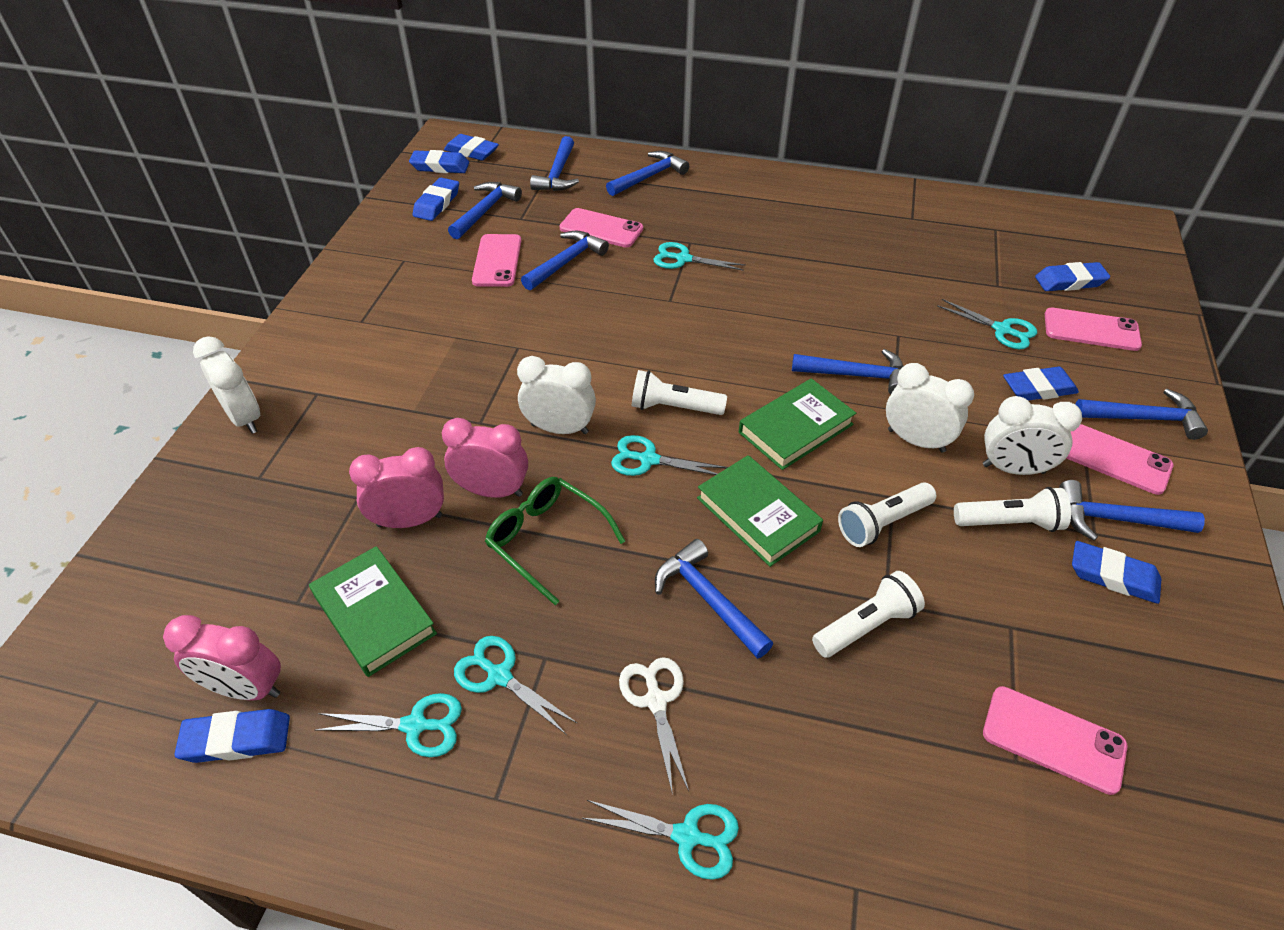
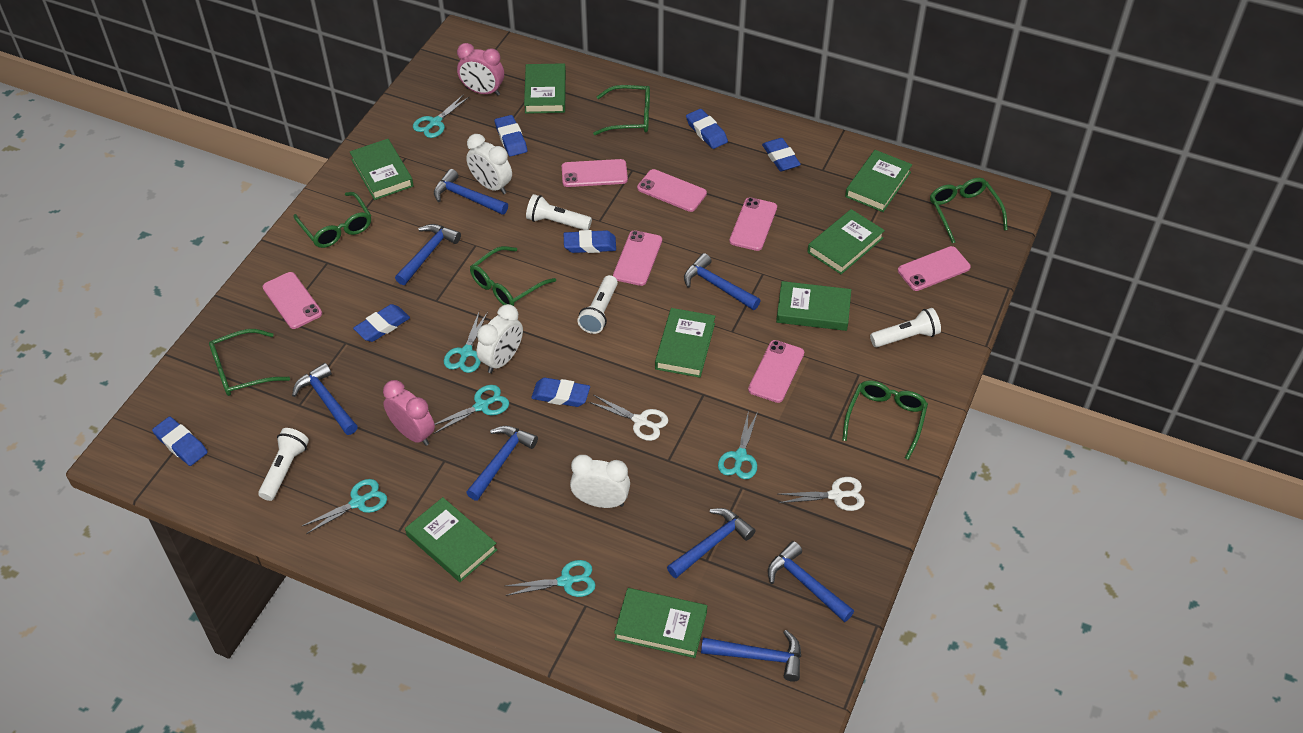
green book: [309,546,437,677] [697,455,823,567] [739,378,856,470] = 3 -> [350,139,414,200] [405,497,497,582] [524,63,566,114] [614,588,707,658] [655,308,715,378] [776,281,851,331] [807,209,885,274] [845,150,912,212] = 8
green glasses: [485,477,625,605] = 1 -> [209,329,290,396] [293,192,371,248] [470,246,556,306] [593,85,650,135] [842,381,928,460] [930,178,1008,243] = 6
pink clock: [163,615,281,701] [349,447,444,528] [442,418,528,498] = 3 -> [383,380,435,446] [457,43,504,96] = 2
pink phone: [472,234,521,287] [560,208,643,248] [983,686,1128,795] [1045,308,1142,351] [1066,424,1173,495] = 5 -> [263,272,322,329] [562,159,628,187] [613,230,662,286] [637,169,707,212] [729,197,777,251] [748,340,804,403] [898,246,971,291] = 7
white clock: [193,336,260,434] [517,356,596,434] [886,363,974,453] [983,396,1082,475] = 4 -> [466,134,512,194] [477,304,523,373] [570,455,630,508] = 3
white scissors: [619,657,689,796] = 1 -> [589,395,668,441] [779,477,865,511] = 2

